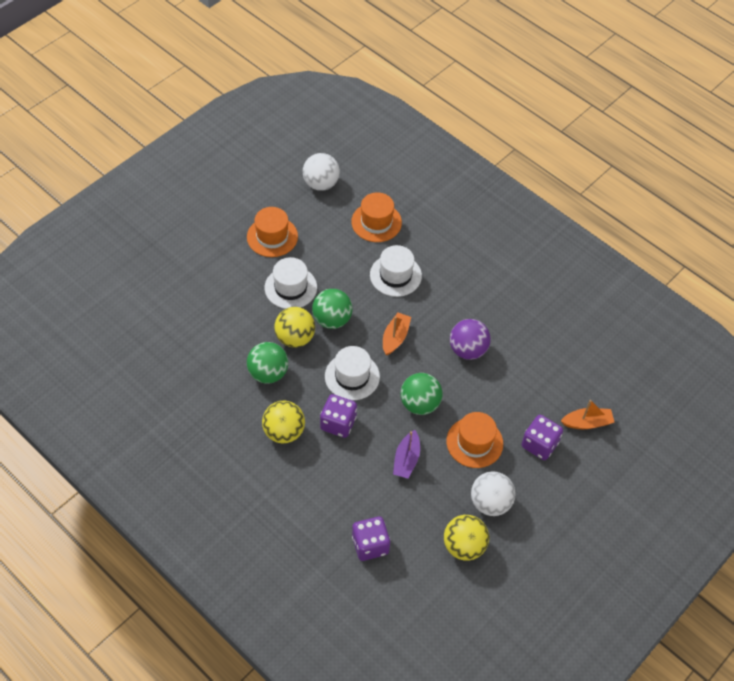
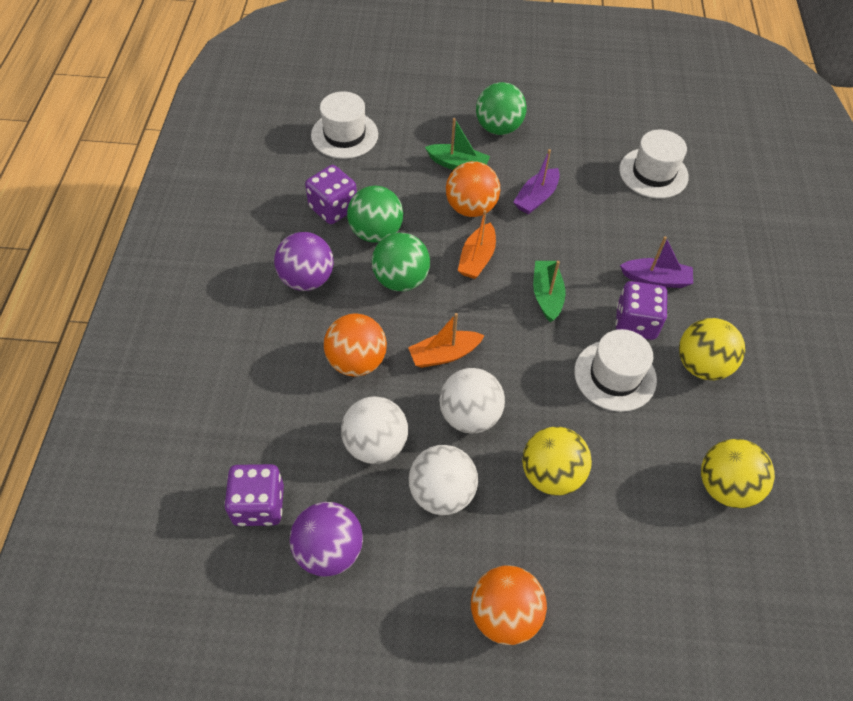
green boat: none = 0 -> [425,118,490,170] [533,261,565,322] = 2
orange ball: none = 0 -> [324,314,387,376] [446,161,500,217] [471,565,547,645] = 3
orange hat: [247,207,298,257] [351,192,402,242] [446,412,503,468] = 3 -> none = 0
purple ball: [450,319,491,360] = 1 -> [274,232,334,291] [290,502,363,577] = 2
purple boat: [393,430,420,478] = 1 -> [513,149,560,215] [620,236,693,288] = 2
white ball: [303,153,340,191] [471,471,516,516] = 2 -> [341,396,408,464] [409,445,478,515] [439,368,505,433] = 3

